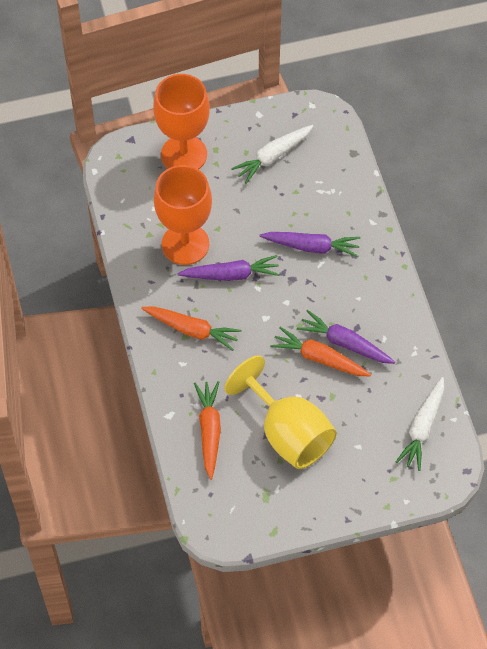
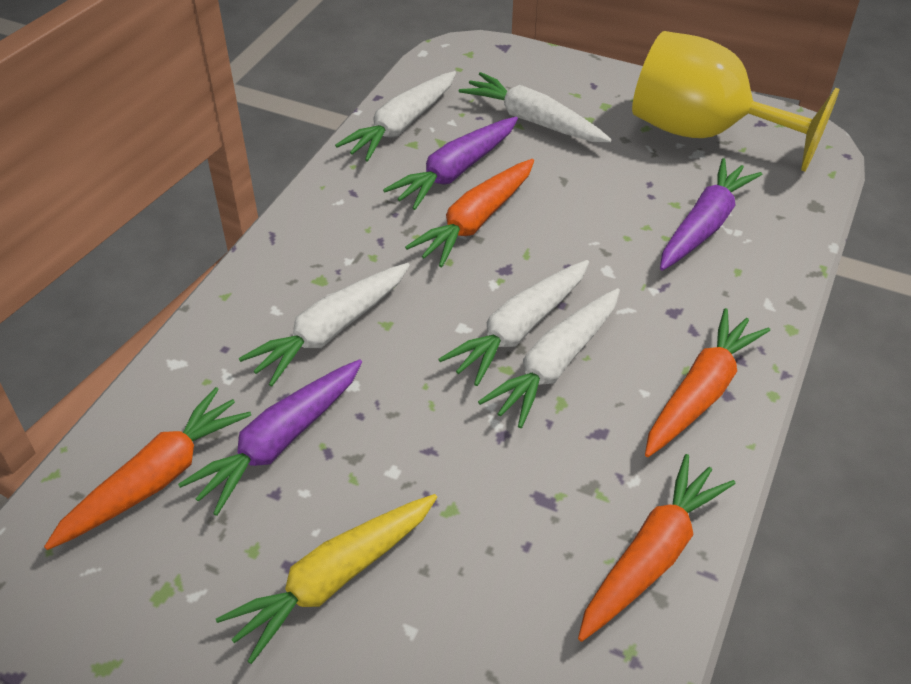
orange carrot: [141,306,242,351] [194,381,221,480] [270,327,371,376] = 3 -> [44,387,251,550] [405,159,534,267] [578,454,735,642] [645,308,770,457] = 4
orange goblet: [153,74,210,170] [154,165,212,265] = 2 -> none = 0
white carrot: [231,125,313,184] [396,377,444,471] = 2 -> [239,263,410,387] [335,71,456,162] [439,260,589,386] [459,72,612,142] [478,288,620,428] = 5
yellow carrot: none = 0 -> [216,494,437,664] = 1

